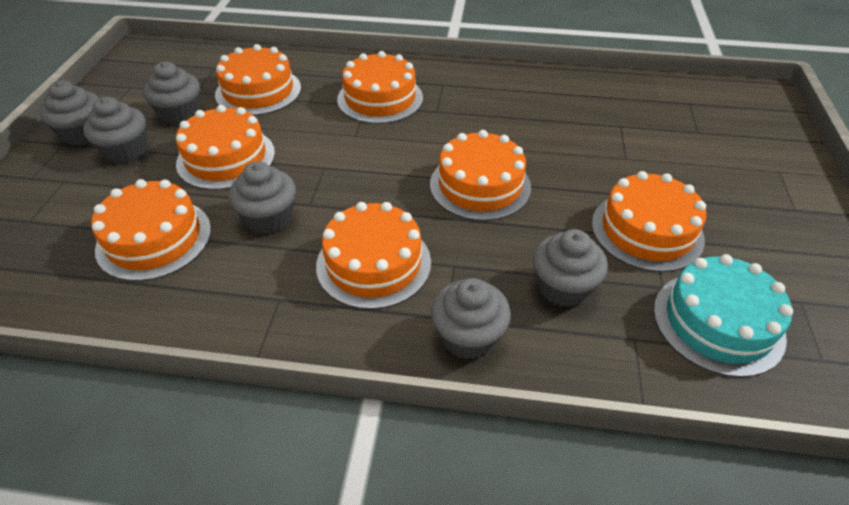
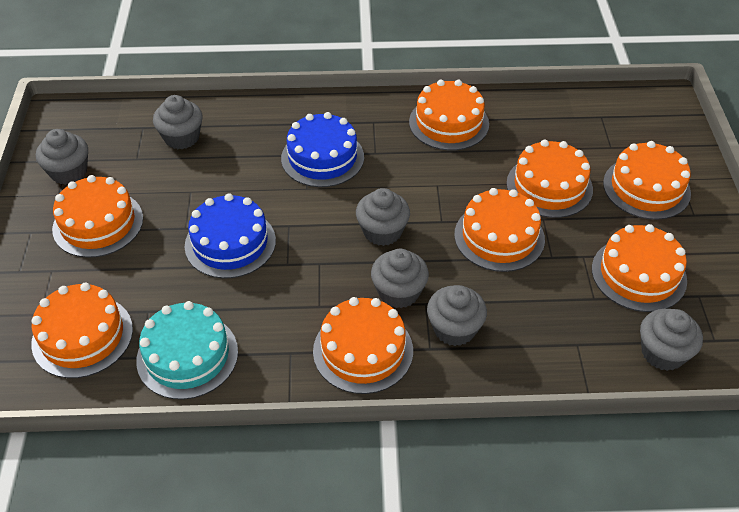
blue cake: none = 0 -> [185,193,276,279] [281,112,364,187] = 2
orange cake: [91,179,211,281] [176,105,275,190] [215,44,301,116] [316,202,431,310] [337,51,423,124] [430,130,531,221] [592,171,706,272] = 7 -> [31,282,133,378] [52,175,143,258] [313,297,413,394] [409,80,489,150] [454,188,545,272] [507,140,593,218] [592,224,687,312] [603,141,691,220] = 8

